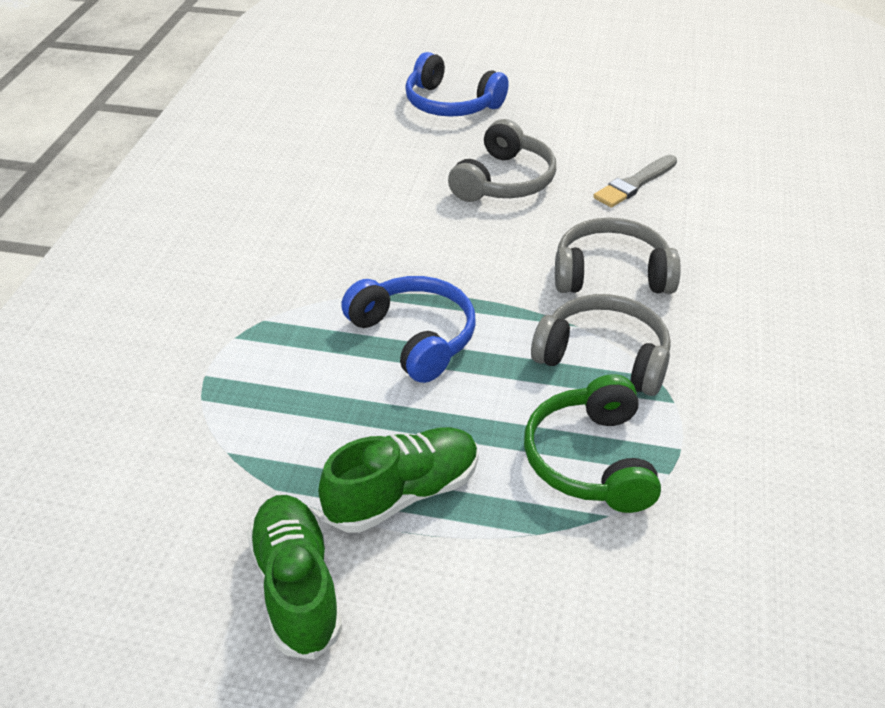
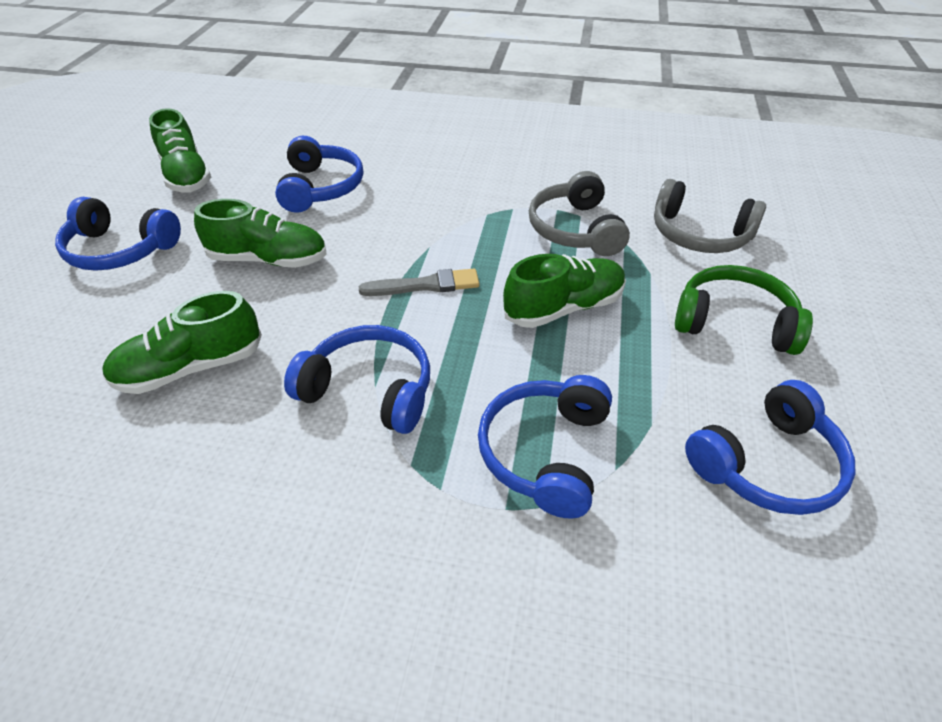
blue headphones: [341,276,476,383] [405,52,509,117] = 2 -> [55,197,181,271] [275,136,363,213] [284,325,430,434] [478,375,612,519] [685,380,856,515] = 5
green shoe: [247,495,342,660] [318,427,479,533] = 2 -> [102,291,262,394] [149,108,211,193] [194,199,327,268] [503,254,626,328] = 4
grey headphones: [448,119,556,202] [531,294,671,396] [555,217,681,294] = 3 -> [529,171,630,256] [654,179,766,253] = 2

